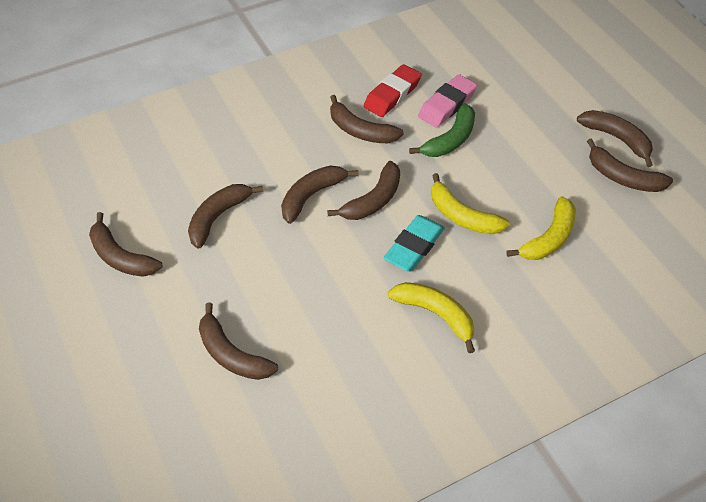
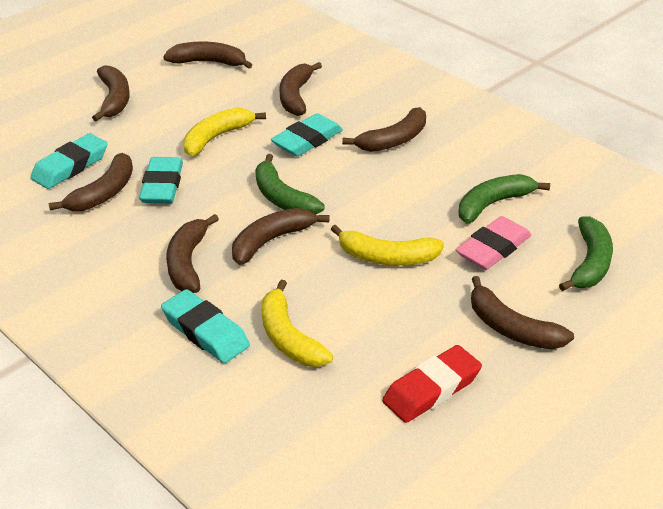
green banana: [409,103,475,157] = 1 -> [255,154,325,215] [459,174,550,223] [559,216,613,291] = 3
turquoise eraser: [384,215,445,272] = 1 -> [30,133,108,189] [139,157,183,203] [161,289,250,363] [271,113,343,156] = 4

